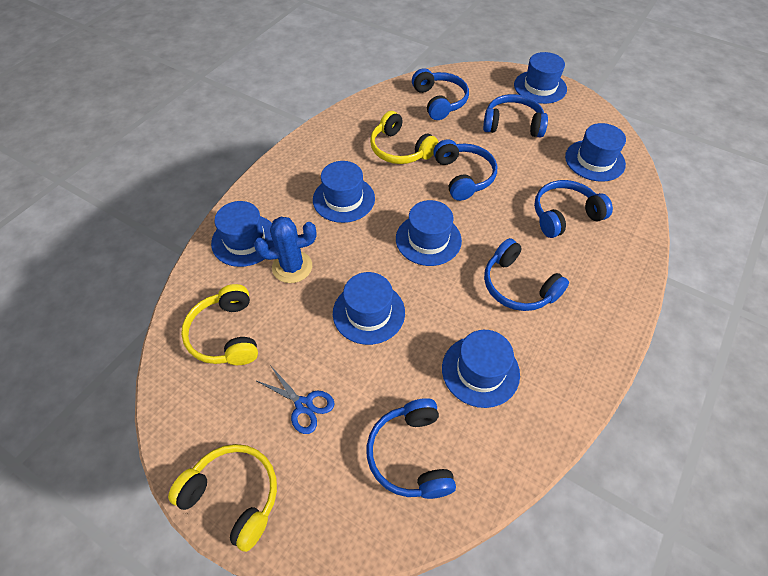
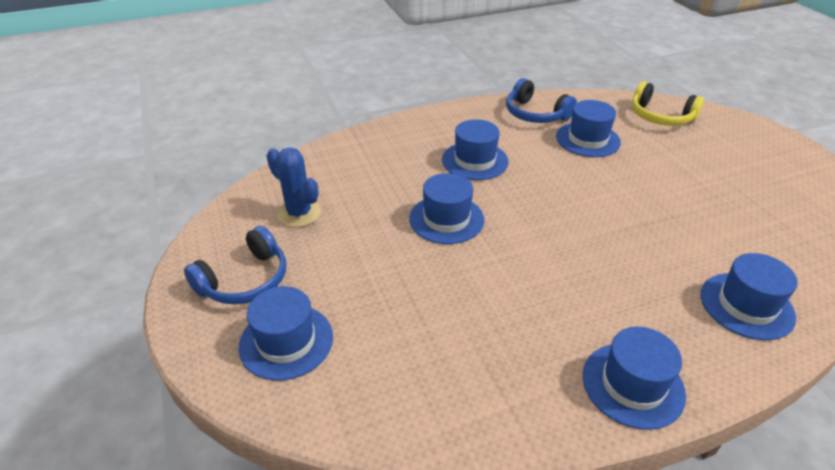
blue hat: [211,201,274,267] [313,161,375,223] [333,272,405,345] [396,200,462,266] [442,330,520,408] [514,52,567,104] [565,123,626,182] = 7 -> [239,286,333,381] [409,173,484,244] [442,119,509,180] [556,100,621,157] [583,327,686,430] [701,253,798,340] = 6
blue headphones: [366,398,456,499] [412,68,469,120] [433,139,497,201] [483,94,548,138] [484,238,569,311] [534,180,613,238] = 6 -> [184,226,286,305] [506,78,577,123] = 2
blue scissors: [255,365,335,434] = 1 -> none = 0
yellow headphones: [168,444,277,552] [181,284,258,365] [370,111,438,164] = 3 -> [632,81,704,126] = 1

